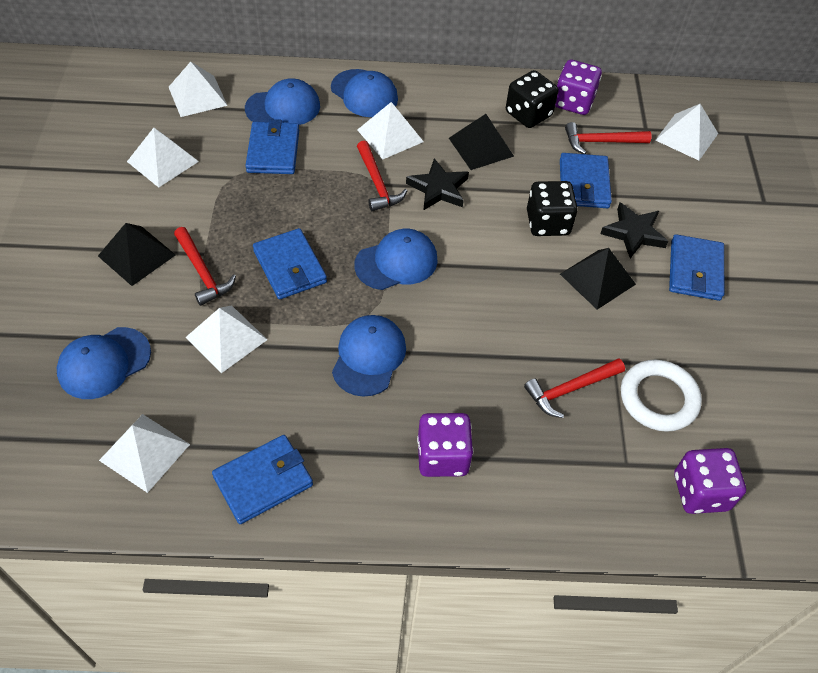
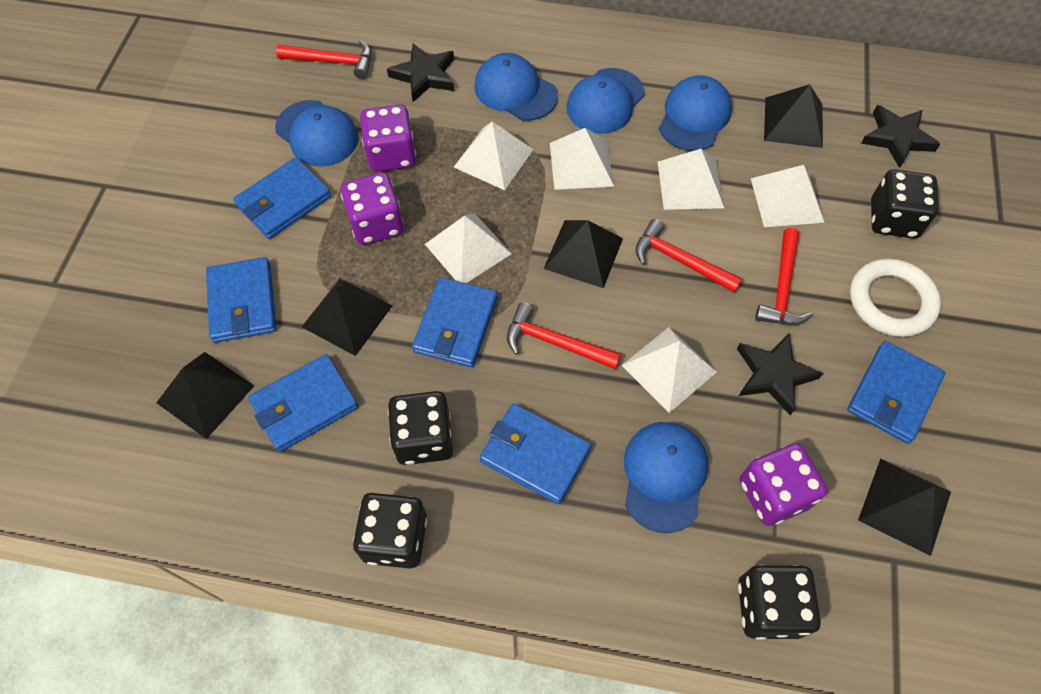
black dice: [506,70,559,128] [527,181,578,236] = 2 -> [353,493,427,569] [388,391,453,465] [738,565,821,640] [871,169,939,239] = 4
black pyramid: [98,223,175,286] [449,114,514,170] [560,248,636,310] = 3 -> [156,352,254,439] [302,278,393,356] [544,220,623,288] [764,84,823,148] [858,459,951,556] = 5
black star: [406,158,469,211] [600,203,669,258] = 2 -> [387,43,454,102] [737,334,823,415] [861,105,940,168] = 3
blue wallet: [212,435,313,524] [245,119,299,174] [253,228,327,299] [560,153,612,208] [669,234,724,301] = 5 -> [206,257,276,343] [233,157,331,239] [248,354,358,452] [412,277,497,367] [480,403,591,504] [847,341,945,444] = 6

